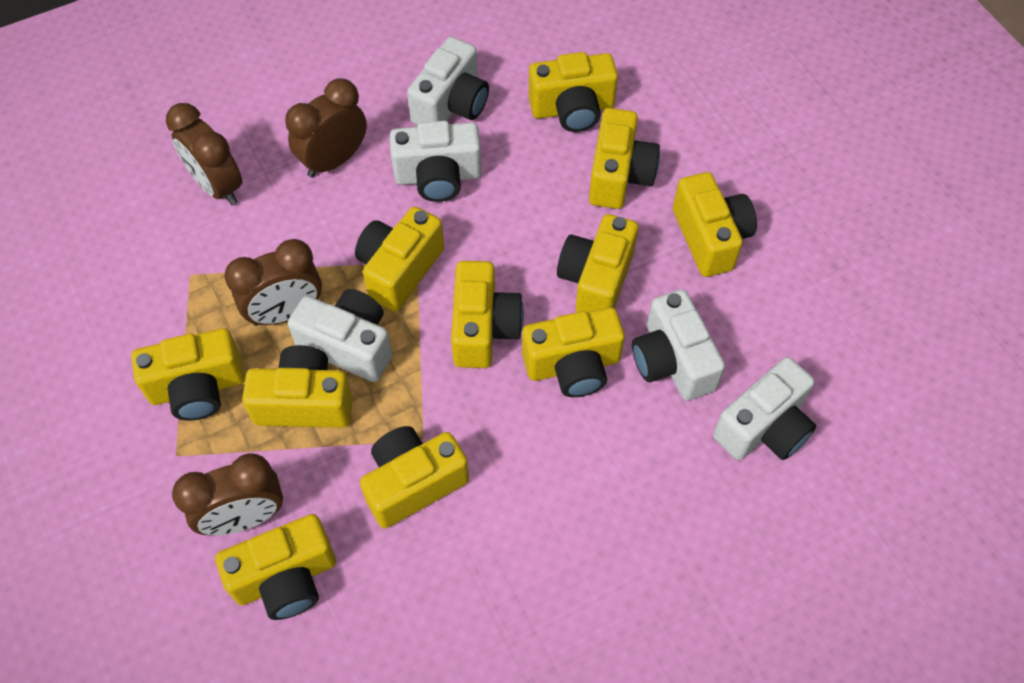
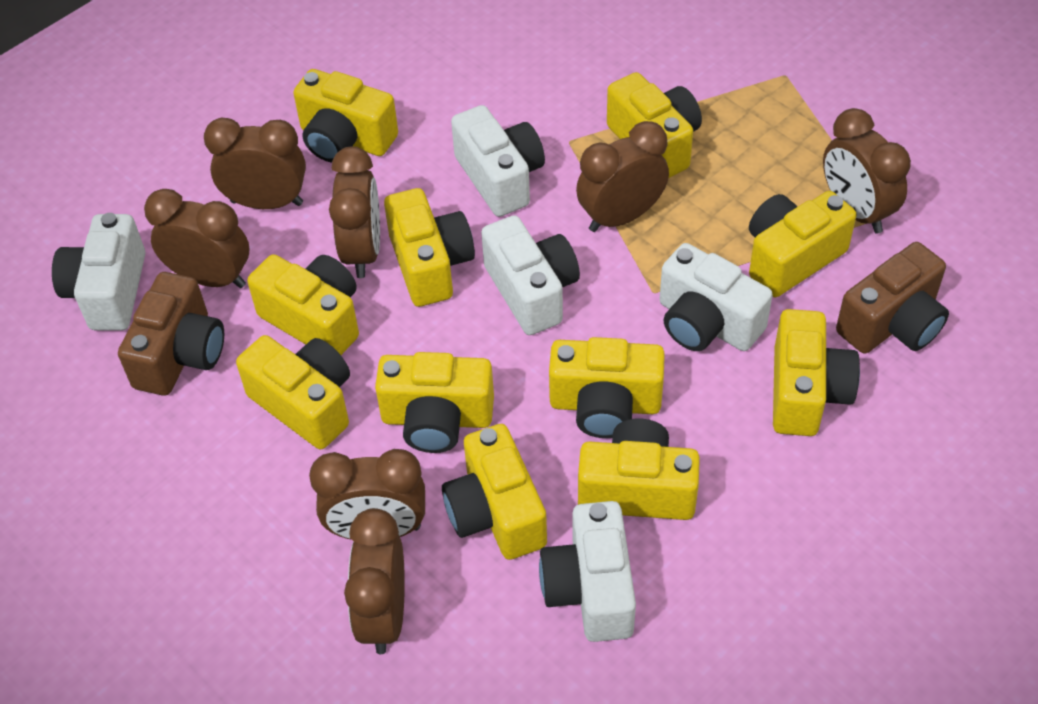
brown camera: none = 0 -> [118,272,224,396] [836,242,949,354] = 2
brown clock: [166,103,242,205] [172,453,283,536] [224,239,322,326] [285,79,367,178] = 4 -> [144,189,249,288] [204,118,306,209] [309,449,425,540] [329,146,380,278] [344,508,405,654] [576,121,669,232] [823,108,911,234] = 7

